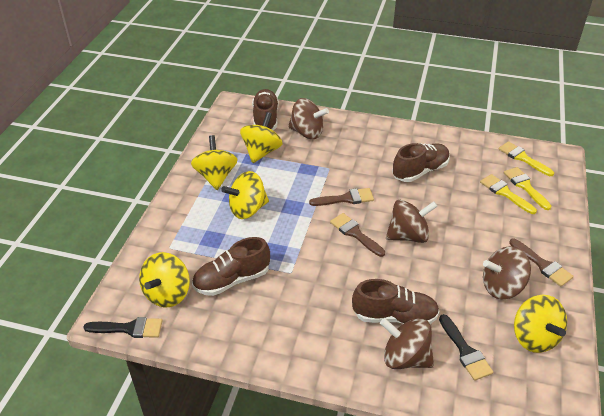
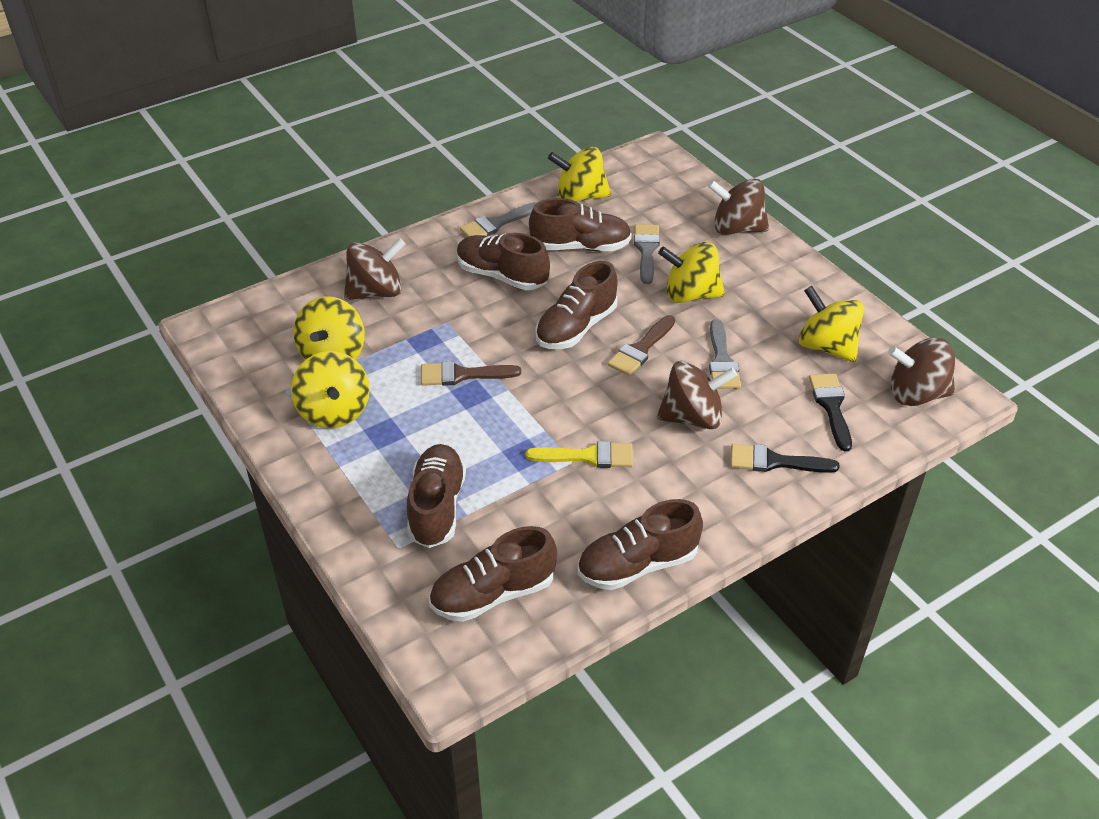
brown brush: [309,188,374,206] [330,213,385,257] [509,239,574,287] = 3 -> [421,361,521,386] [608,315,675,376] = 2
brown shoe: [192,237,270,296] [252,89,279,130] [352,279,439,324] [392,143,450,182] = 4 -> [407,444,466,548] [429,526,557,622] [457,233,550,290] [529,198,632,251] [536,261,618,349] [578,499,703,590] = 6
grey brush: none = 0 -> [460,202,536,237] [634,224,660,284] [709,319,741,389] = 3
yellow brush: [480,174,537,214] [498,141,554,176] [504,167,551,210] = 3 -> [526,441,633,468] = 1

